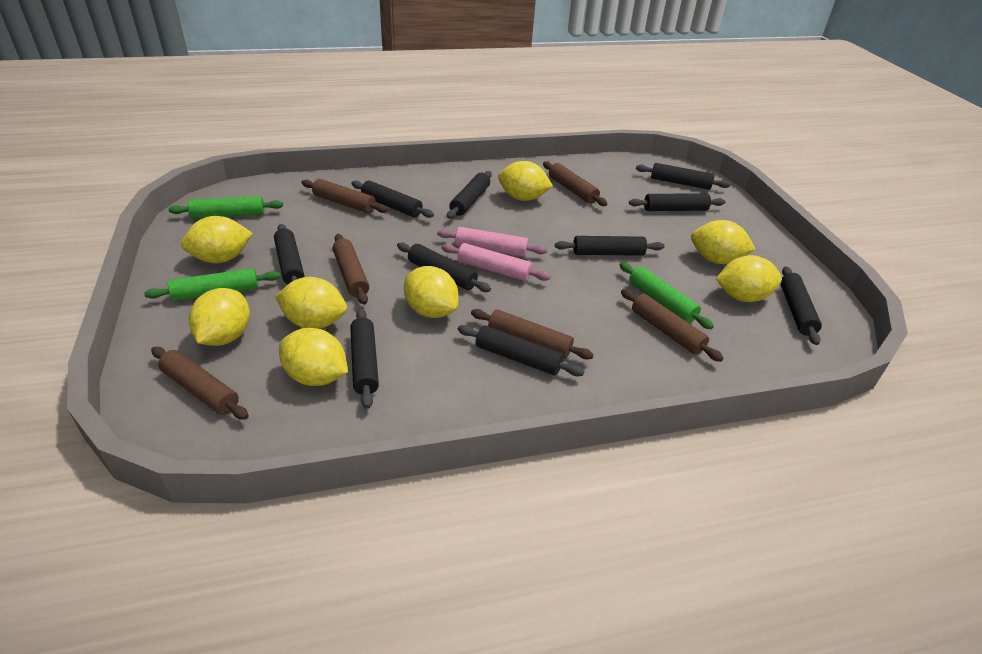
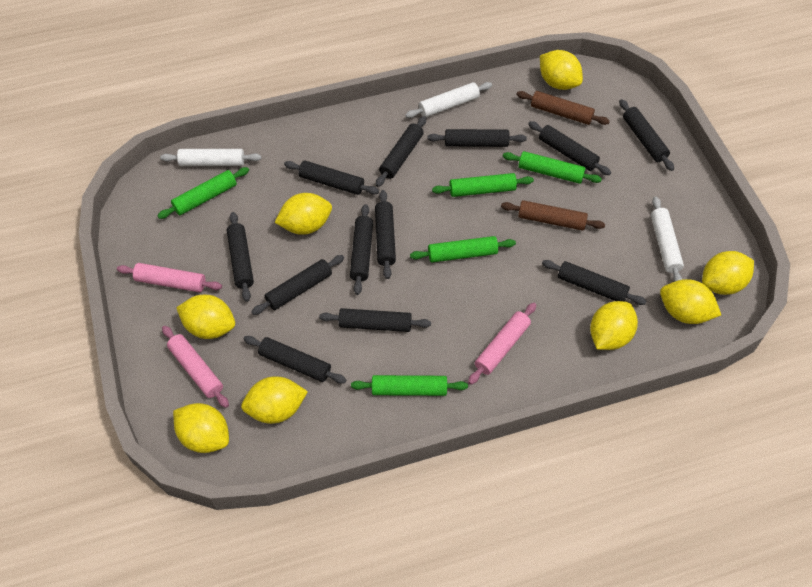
black rolling pin: [274,224,304,285] [350,308,379,409] [351,180,434,218] [397,242,491,292] [447,171,492,219] [458,325,585,376] [555,236,665,256] [629,193,725,211] [636,163,730,190] [780,266,822,345] = 10 -> [227,212,254,302] [244,336,346,384] [251,255,344,315] [284,160,379,195] [319,308,431,332] [350,204,373,295] [375,190,396,279] [376,116,426,187] [428,129,527,147] [528,121,611,175] [542,260,646,305] [619,99,674,171] = 12
brown rolling pin: [151,347,249,420] [301,179,388,213] [333,234,369,305] [471,309,594,359] [543,161,607,206] [621,289,724,362] = 6 -> [501,200,605,231] [516,91,610,125] = 2
green rolling pin: [144,268,280,302] [169,196,283,218] [620,262,714,329] = 3 -> [157,167,249,219] [351,375,468,396] [410,236,516,262] [432,173,534,197] [503,151,602,184] = 5
pink rolling pin: [437,227,547,257] [442,243,550,281] = 2 -> [117,263,222,293] [162,326,229,408] [468,303,536,385] = 3
white rolling pin: none = 0 -> [160,149,261,166] [405,82,492,118] [651,196,684,282] = 3

